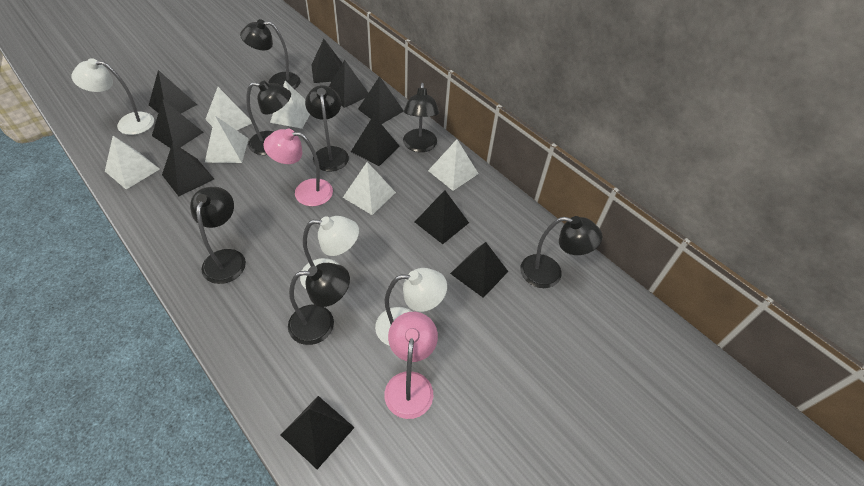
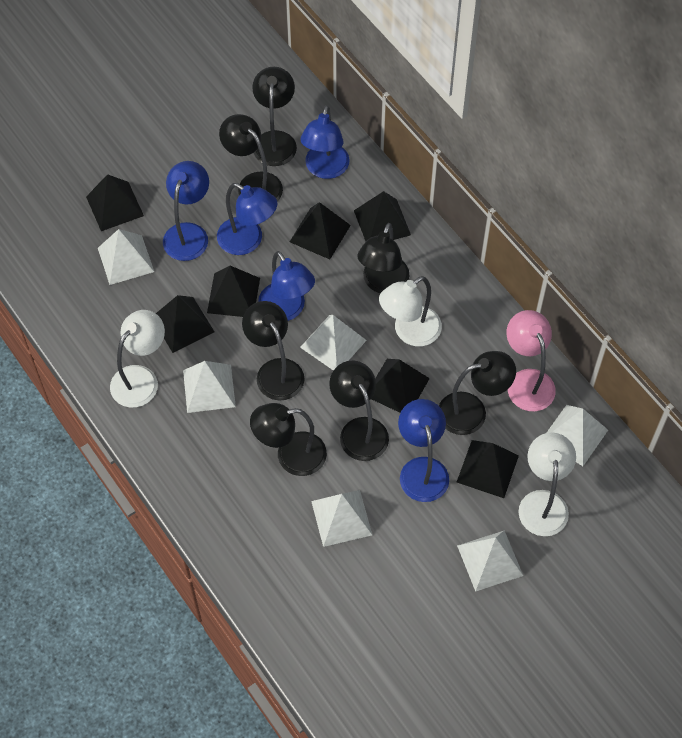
black pyramid: [149,70,197,114] [152,99,204,148] [162,143,214,196] [281,396,355,469] [311,39,342,83] [329,60,368,108] [351,115,400,166] [358,76,404,124] [415,190,469,244] [450,242,508,298] = 10 -> [86,174,144,231] [156,295,214,353] [207,266,260,317] [290,202,351,259] [354,191,411,241] [371,359,430,413] [457,440,519,498] = 7
blue lamp: none = 0 -> [163,161,209,261] [217,183,278,255] [258,251,315,321] [300,105,350,179] [398,399,449,502] = 5
pink lamp: [263,129,333,206] [384,312,438,419] = 2 -> [506,310,556,411] = 1

